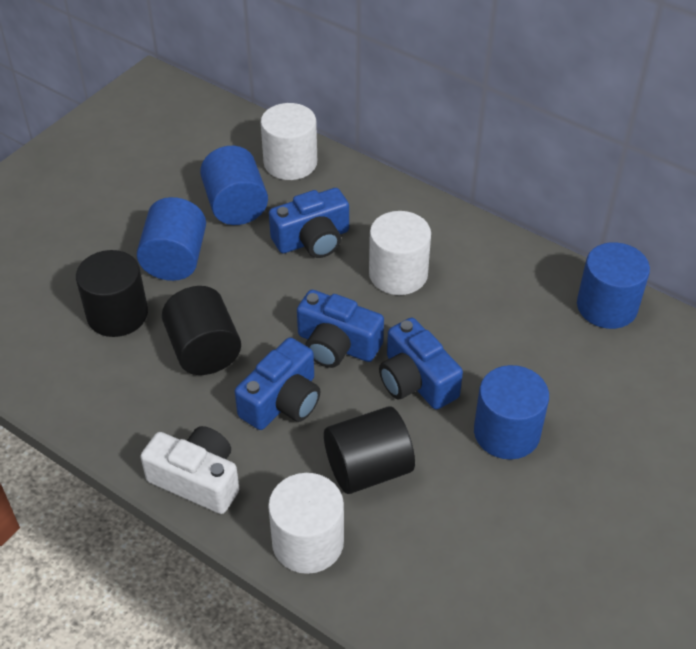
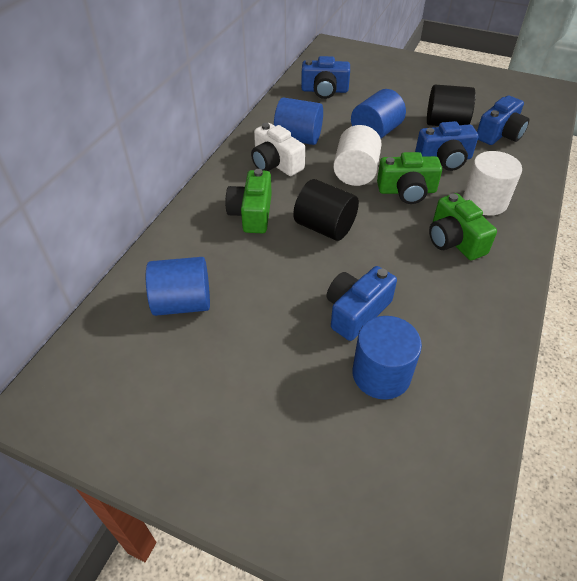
black cylinder: [76,250,148,337] [162,286,241,375] [324,406,415,494] = 3 -> [293,179,359,241] [427,85,476,126] = 2
green camera: none = 0 -> [225,169,272,233] [377,152,442,204] [429,193,497,260] = 3
white cylinder: [261,103,317,180] [268,473,344,574] [369,211,431,295] = 3 -> [333,125,382,186] [463,151,522,216] = 2

